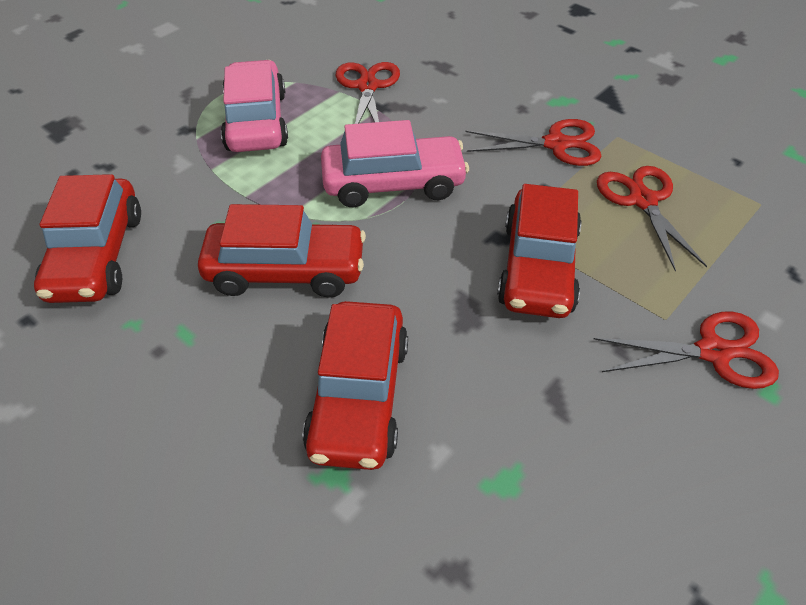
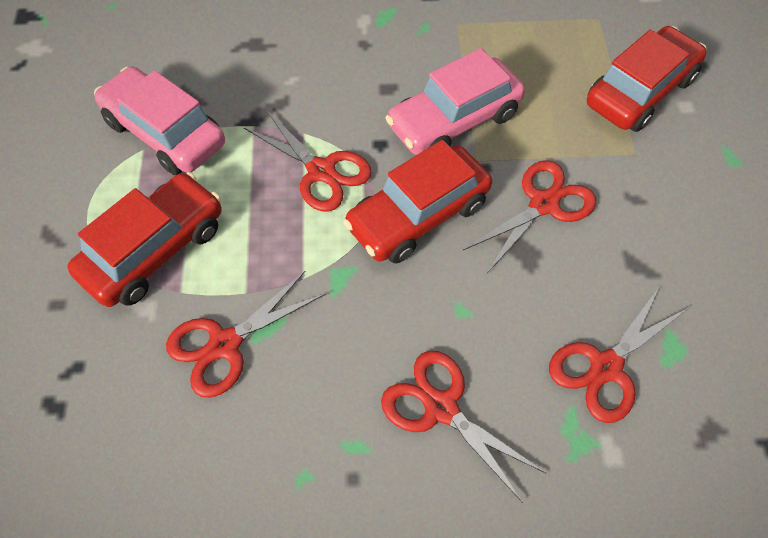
red car: [34,174,141,303] [198,204,366,298] [302,301,408,470] [497,184,581,318] = 4 -> [67,172,222,307] [343,140,492,264] [587,26,707,132] = 3
red scissors: [336,62,400,124] [466,119,602,166] [594,311,779,389] [597,166,707,271] = 4 -> [166,271,325,397] [244,110,372,212] [381,351,547,503] [463,160,596,272] [549,286,690,423] = 5

